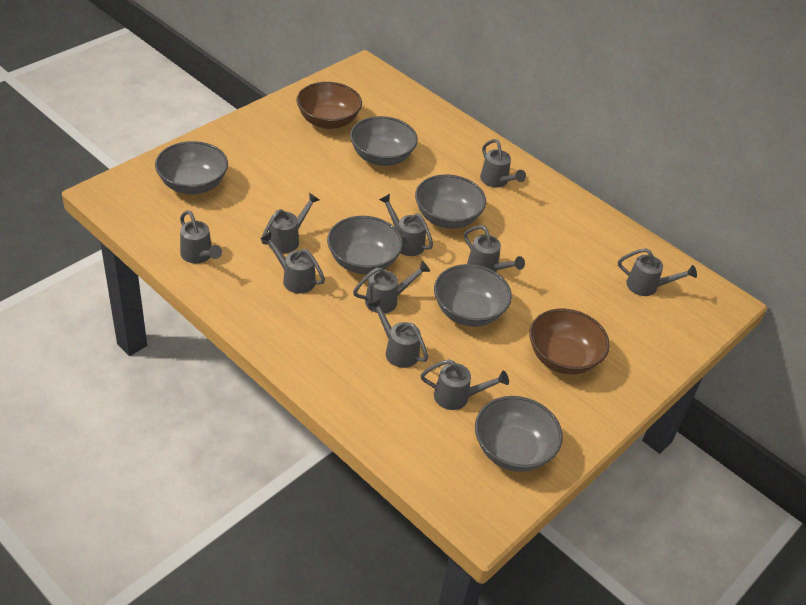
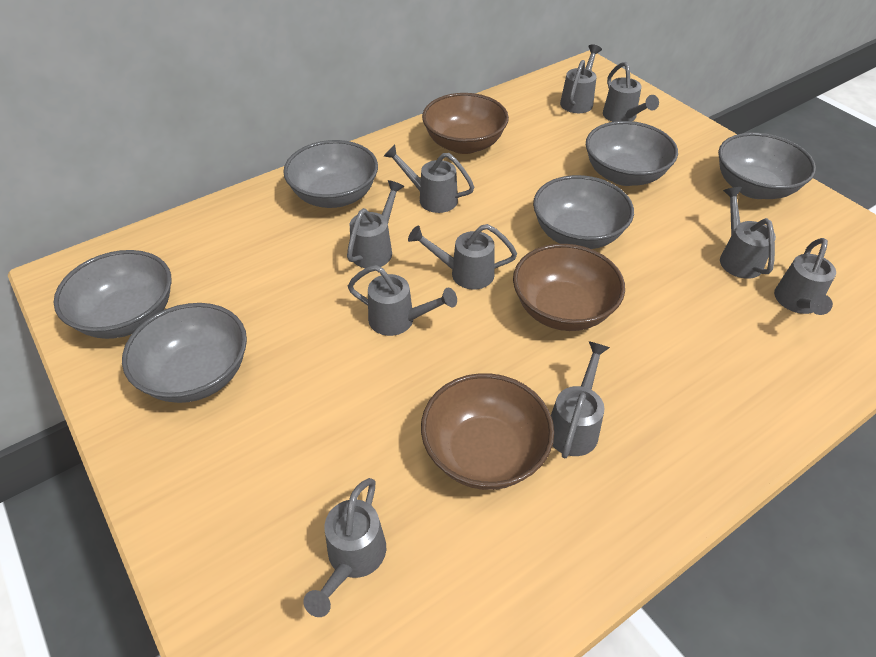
brown bowl: [296,82,362,129] [529,309,610,375] = 2 -> [421,373,554,490] [422,93,509,154] [513,244,625,331] = 3

